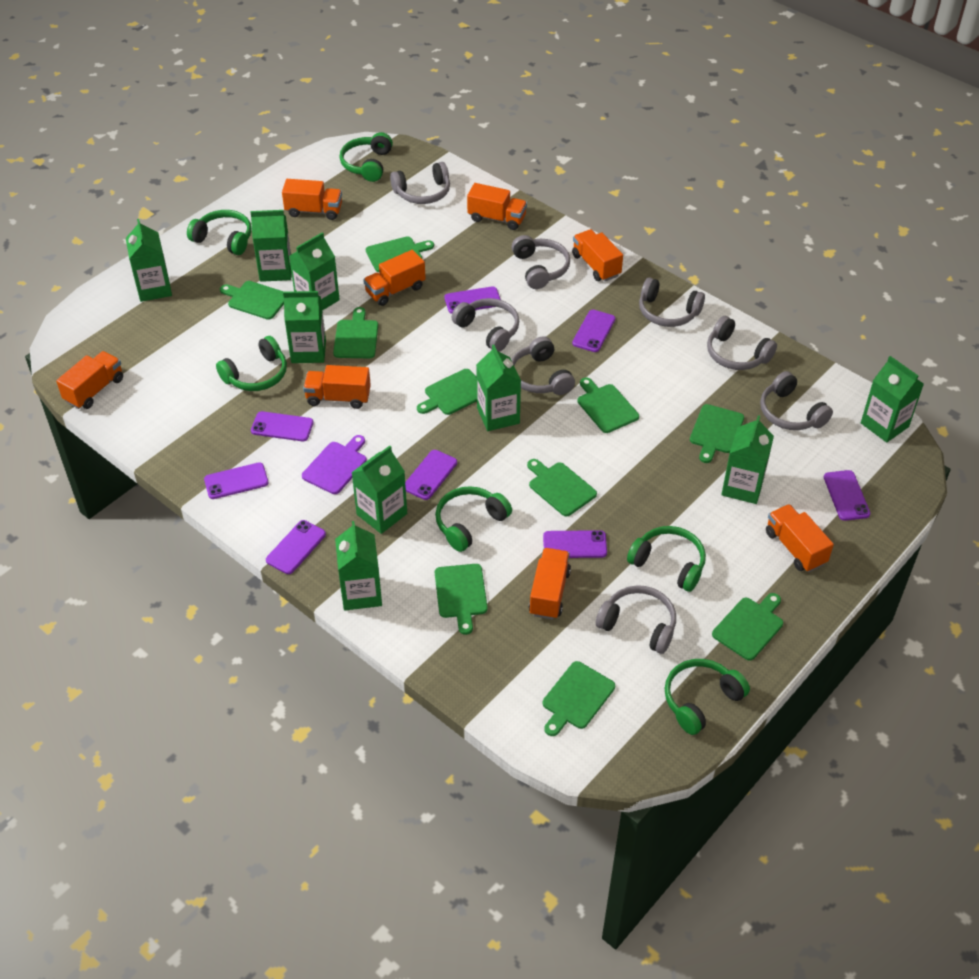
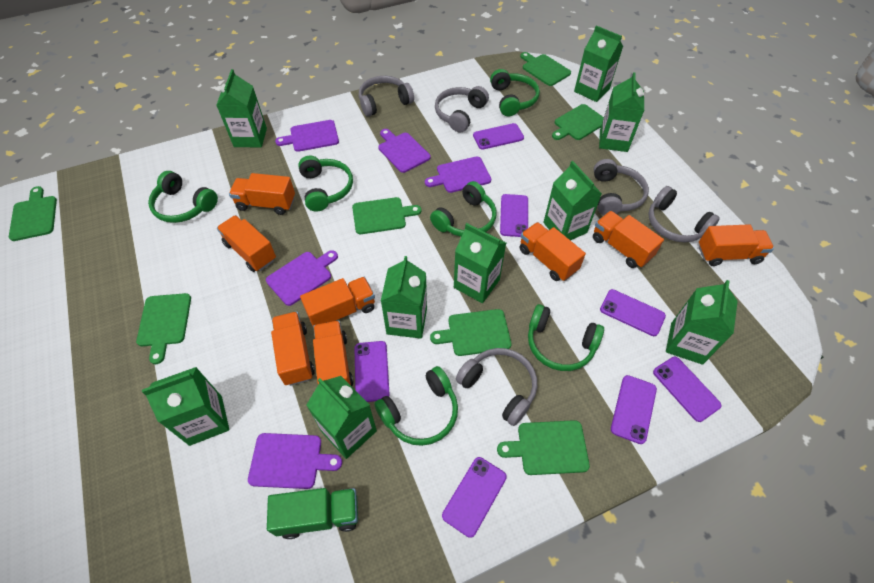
green cutting board: [220,281,284,320] [333,307,378,358] [366,236,434,272] [417,369,477,415] [435,564,488,635] [527,459,597,516] [543,661,615,736] [578,377,639,433] [690,404,744,463] [712,593,783,661] = 10 -> [9,186,57,241] [136,293,191,364] [352,197,421,234] [430,309,512,356] [497,420,590,475] [520,52,571,86] [552,104,604,140] = 7
green truck: none = 0 -> [267,488,358,539] = 1
grey headphones: [390,162,450,204] [451,298,519,352] [511,336,575,395] [512,235,570,289] [596,585,676,654] [639,278,705,327] [707,316,777,370] [760,371,833,430] = 8 -> [359,76,414,116] [435,86,489,133] [456,348,537,426] [594,159,649,215] [648,186,720,242] = 5
purple cutting board: [302,435,367,494] = 1 -> [248,433,342,489] [266,250,338,306] [275,120,339,152] [378,129,431,173] [425,157,491,193] = 5
purple phone: [204,462,269,499] [251,411,314,441] [266,520,326,574] [405,450,457,500] [444,286,501,314] [543,530,607,558] [572,310,616,352] [824,470,870,521] = 8 -> [354,341,390,402] [442,457,507,538] [473,123,524,150] [500,194,528,237] [600,289,666,336] [611,375,657,444] [653,357,722,422] = 7

